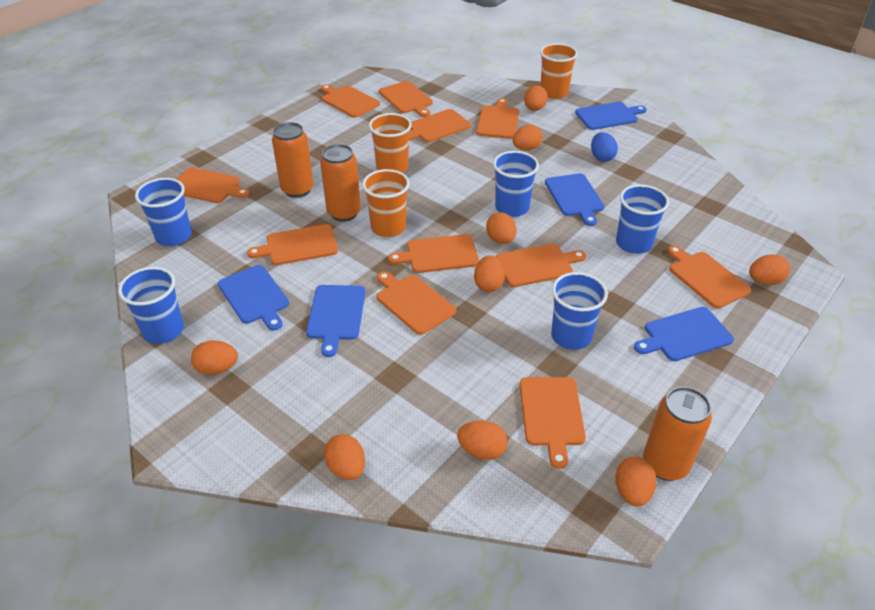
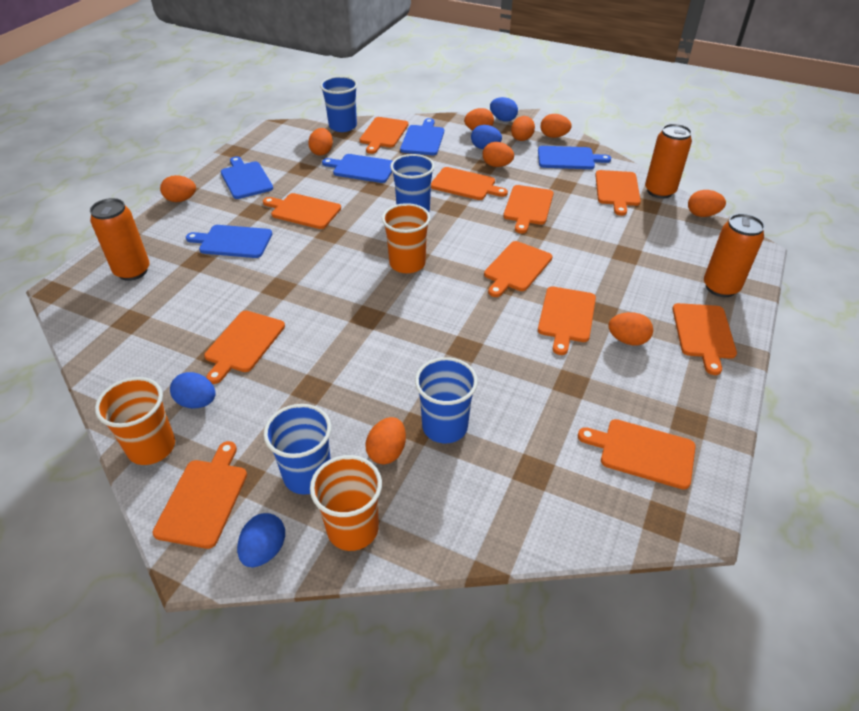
blue cup: [118,267,184,344] [135,178,192,246] [493,151,539,217] [551,272,608,350] [616,184,669,254] = 5 -> [263,404,331,495] [320,76,358,132] [390,154,435,212] [415,357,478,443] = 4
blue egg: [591,132,618,162] = 1 -> [170,372,216,409] [237,513,285,567] [471,125,502,149] [490,97,518,122] = 4

